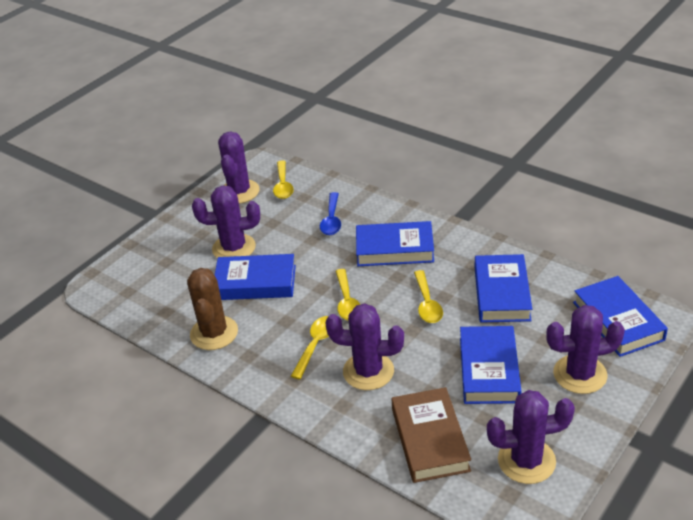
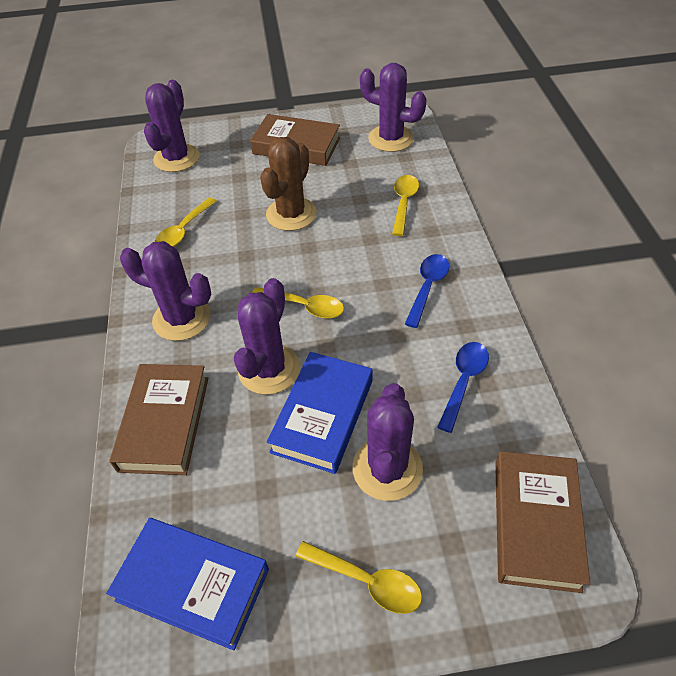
blue book: [215,254,296,300] [356,221,434,266] [460,326,521,404] [475,254,532,323] [573,276,668,357] = 5 -> [106,518,269,650] [267,352,373,474] = 2
blue spoon: [320,192,341,235] = 1 -> [405,254,449,328] [437,342,489,433] = 2
brown book: [391,387,471,483] = 1 -> [109,364,208,475] [250,114,340,166] [495,451,590,593] = 3

